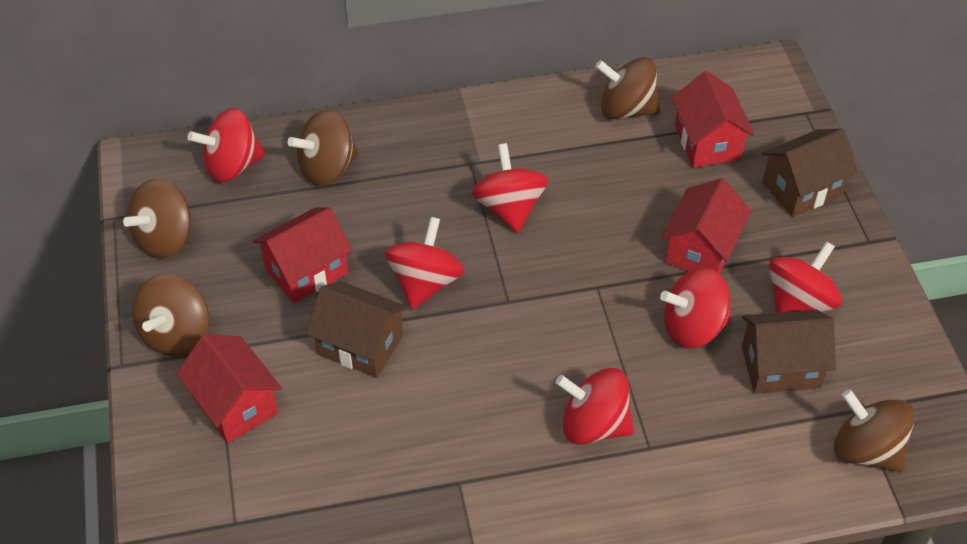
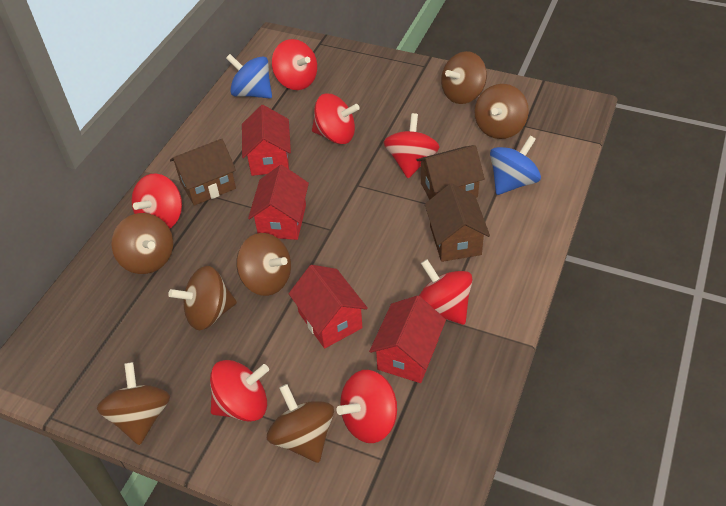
blue spinning top: none = 0 -> [226,54,272,98] [490,136,541,195] = 2
brown spinning top: [123,179,192,258] [132,274,209,356] [288,110,358,186] [595,57,660,119] [834,389,915,472] = 5 -> [97,362,170,445] [112,213,173,274] [168,266,237,330] [236,233,291,296] [267,384,334,463] [441,51,487,104] [475,84,529,139] = 7
red spinning top: [188,108,265,183] [385,217,464,309] [471,143,548,233] [556,368,634,445] [660,267,731,348] [769,241,842,313] = 6 -> [132,174,182,229] [210,360,269,422] [272,39,317,90] [312,93,360,144] [337,370,397,443] [384,113,439,178] [419,259,473,325] = 7

